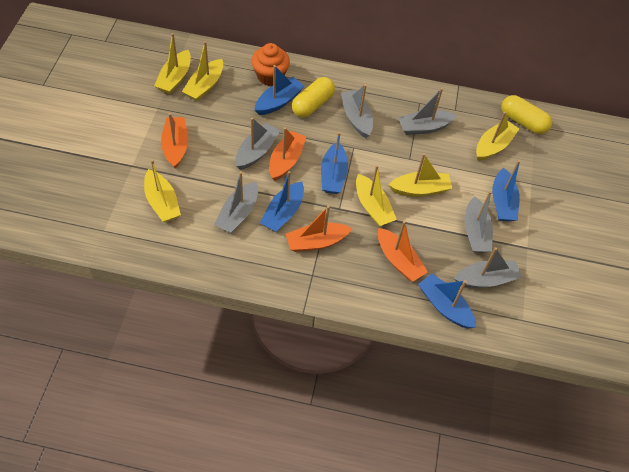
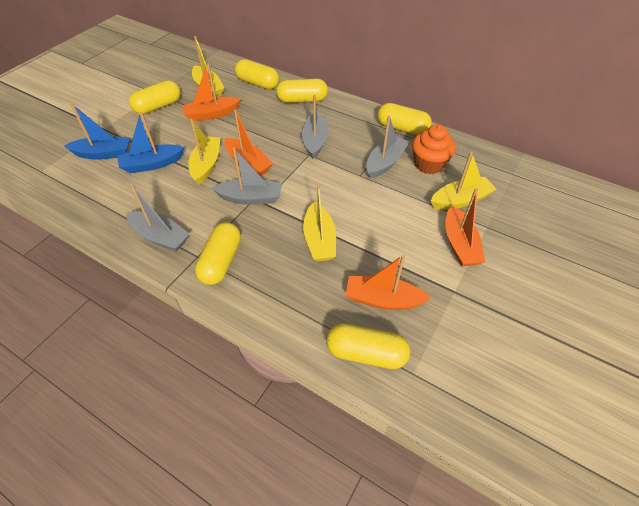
blue boat: [255,65,304,115] [260,171,304,232] [321,132,348,194] [418,274,476,329] [492,160,520,221] = 5 -> [64,103,130,160] [117,112,184,173] = 2
grey boat: [214,172,258,233] [235,118,280,170] [341,84,373,138] [398,88,457,135] [454,247,522,288] [465,191,493,252] = 6 -> [126,184,190,251] [212,147,282,205] [302,95,329,159] [366,116,409,179] = 4
yellow boat: [144,159,181,222] [154,33,191,94] [182,41,223,101] [356,165,397,226] [388,153,452,197] [476,112,519,161] = 6 -> [188,119,221,184] [192,36,224,97] [303,184,336,262] [431,152,496,210] = 4
yellow capsule: [292,77,335,118] [501,95,552,134] = 2 -> [129,80,181,114] [195,222,241,285] [235,59,279,89] [276,78,328,103] [326,324,410,369] [377,103,432,135] = 6

